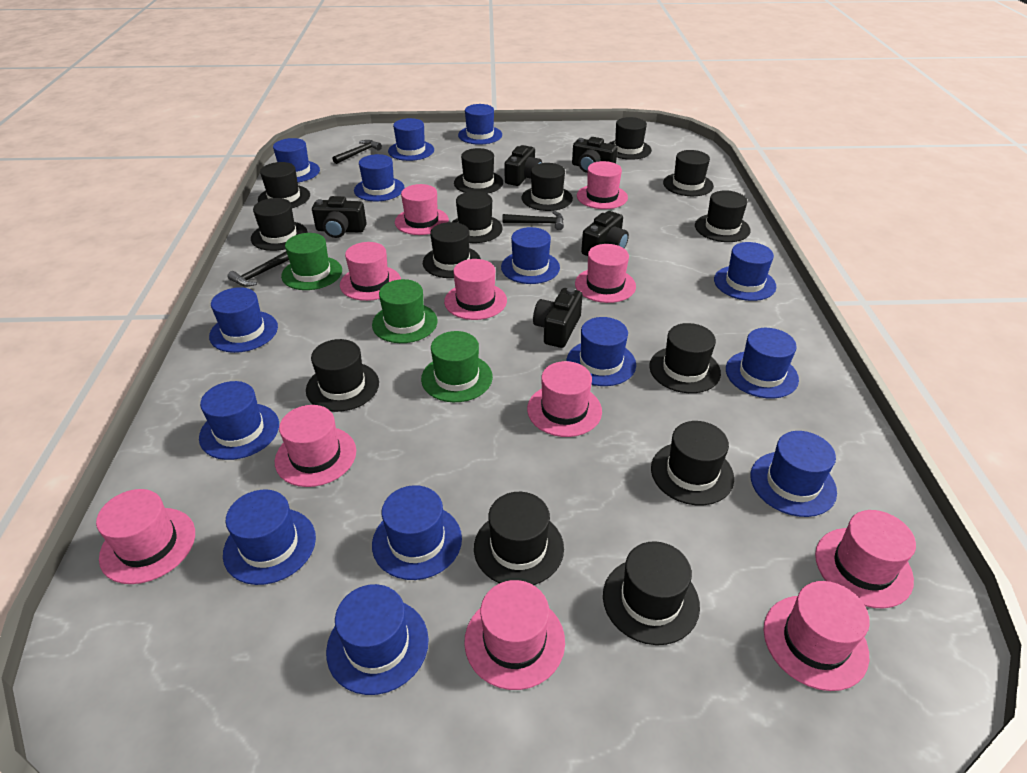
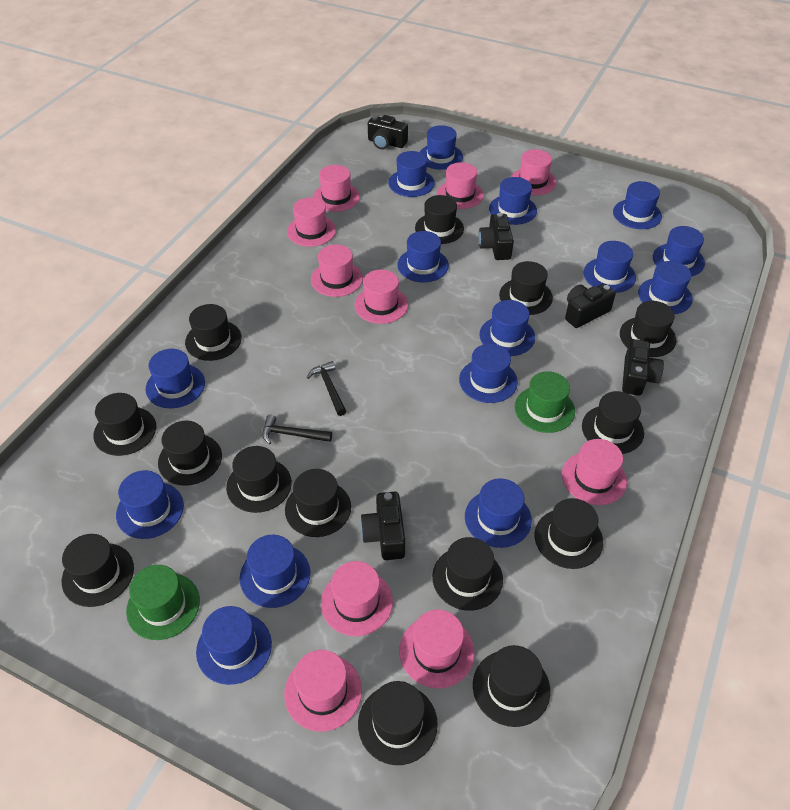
black hammer: [228,251,289,287] [332,140,382,164] [502,211,564,230] = 3 -> [262,414,332,444] [307,361,347,416] = 2
blue hat: [199,381,279,460] [209,287,278,353] [223,489,316,585] [273,138,320,182] [326,584,429,695] [354,154,405,201] [372,485,462,580] [388,118,434,161] [458,104,502,145] [501,227,560,284] [566,317,636,386] [714,242,776,301] [726,328,799,398] [751,431,837,517] = 14 -> [116,470,184,539] [146,349,205,408] [196,606,272,685] [240,535,310,608] [388,151,435,197] [398,231,449,282] [420,125,463,170] [459,344,518,403] [465,478,532,548] [479,300,535,356] [489,177,537,225] [583,241,636,293] [613,181,662,229] [638,261,693,314] [653,226,705,276] = 15
green hat: [281,233,342,290] [372,279,438,343] [421,331,493,402] = 3 -> [126,565,200,640] [515,371,575,433] = 2
pink hat: [96,489,195,584] [275,405,356,487] [340,242,401,301] [395,184,449,235] [444,259,507,320] [464,580,565,690] [527,361,602,437] [575,244,636,303] [577,161,628,209] [763,581,870,691] [815,510,916,608] = 11 -> [284,650,362,732] [287,197,336,247] [311,244,363,297] [313,165,360,212] [321,561,393,636] [355,270,408,324] [399,610,474,688] [437,162,484,209] [511,149,557,195] [562,439,627,505] = 10

